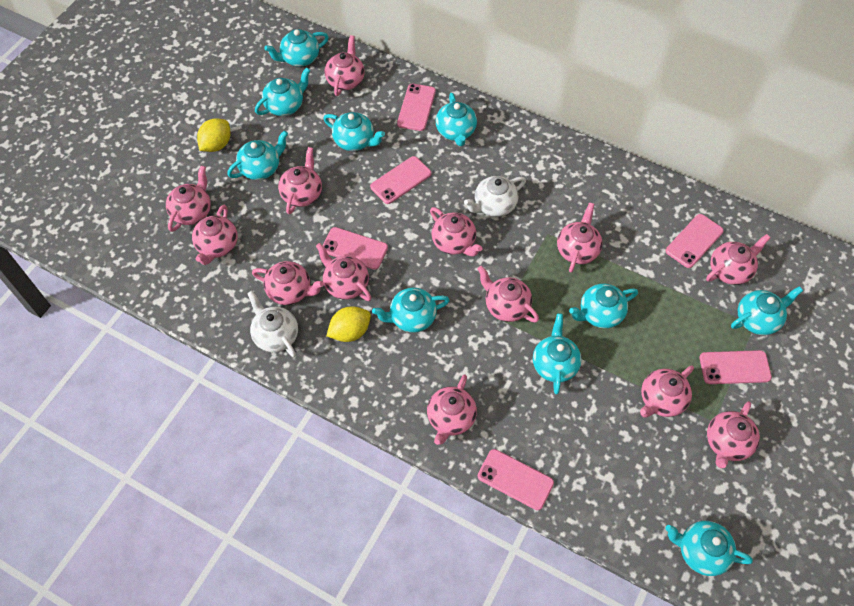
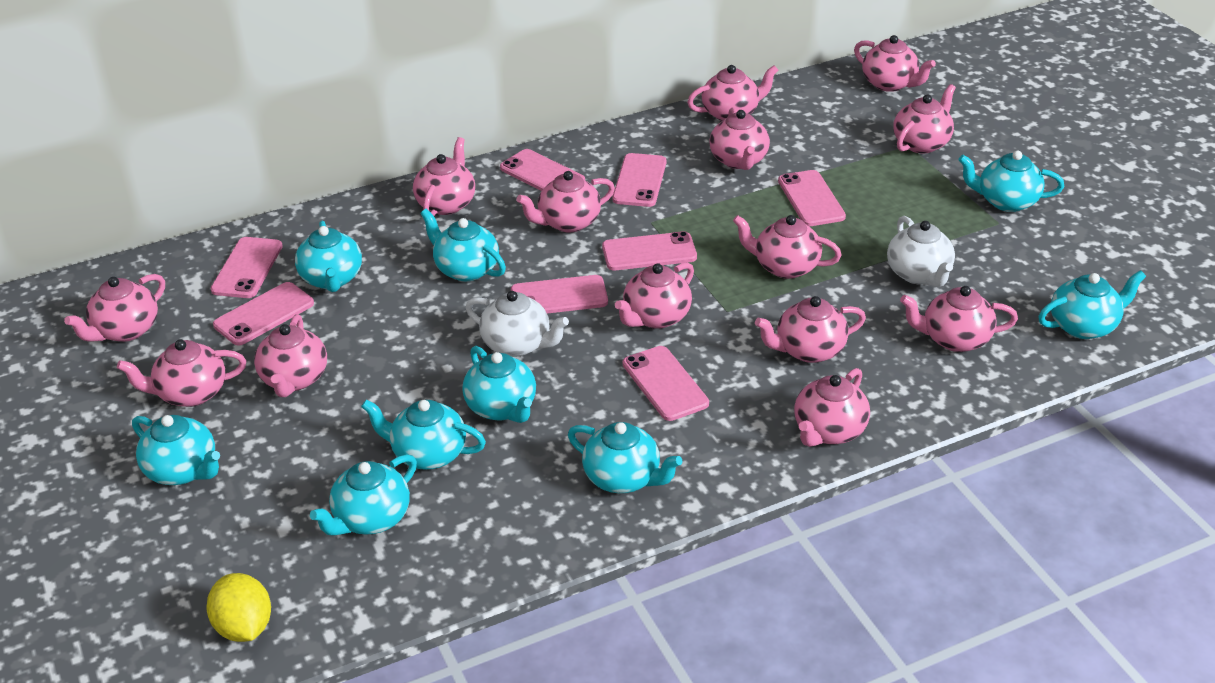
pink phone: [323,227,388,270] [370,156,431,204] [397,84,436,131] [478,449,554,510] [666,214,724,268] [700,350,772,384] = 6 -> [210,237,283,298] [213,282,314,346] [500,149,585,191] [511,275,608,314] [602,231,697,270] [613,153,666,207] [623,346,709,421] [778,170,846,226] = 8
pink teapot: [166,166,211,232] [192,205,238,265] [252,261,324,305] [278,147,322,214] [316,243,372,301] [324,35,365,96] [427,374,477,445] [430,207,482,256] [478,266,539,323] [557,202,603,272] [640,365,694,418] [706,234,771,285] [707,401,760,468] = 13 -> [64,274,165,342] [117,339,246,407] [254,314,327,397] [413,137,475,216] [516,171,615,232] [615,262,694,329] [687,65,778,121] [709,108,770,170] [733,215,842,279] [755,296,866,363] [794,368,870,447] [854,35,936,92] [893,84,956,153] [900,286,1018,352] = 14
turquoise teapot: [227,131,288,180] [255,68,311,116] [264,29,329,67] [323,112,385,151] [372,288,450,333] [436,93,477,146] [533,313,582,394] [569,284,638,328] [665,521,753,576] [731,286,803,335] = 10 -> [132,415,220,485] [295,221,362,292] [310,454,417,536] [361,399,486,470] [420,209,506,281] [462,346,536,423] [568,422,682,493] [958,151,1064,212] [1038,270,1146,339] = 9
yellow lemon: [197,118,231,152] [326,306,371,342] = 2 -> [206,573,271,642] = 1

